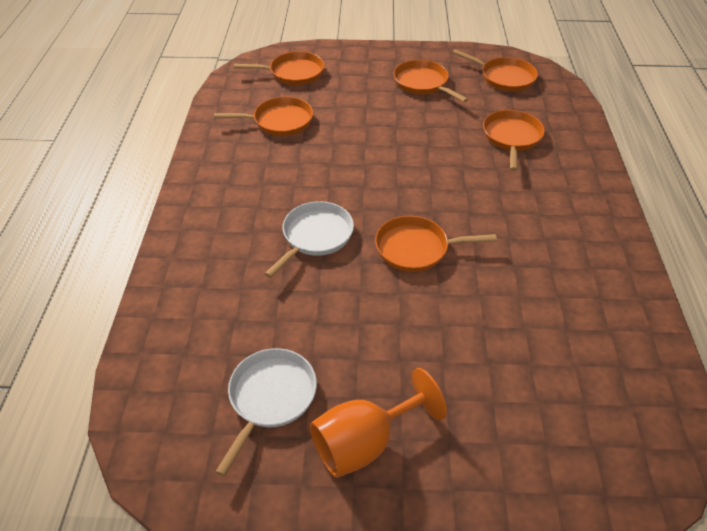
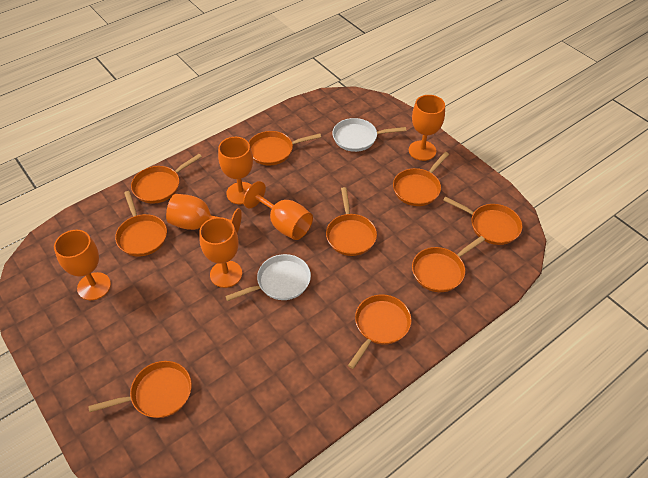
orange goblet: [309,368,447,478] = 1 -> [54,230,111,300] [166,194,242,233] [199,217,242,288] [218,137,253,204] [243,181,313,240] [409,95,445,161] = 6
orange pan: [214,97,313,136] [234,51,324,85] [375,216,497,272] [393,60,468,102] [452,49,538,92] [483,110,545,171] = 6 -> [88,361,192,418] [115,191,167,256] [131,154,202,204] [249,131,321,165] [326,187,377,256] [348,294,412,369] [393,152,449,206] [412,236,485,292] [443,196,522,245] = 9

